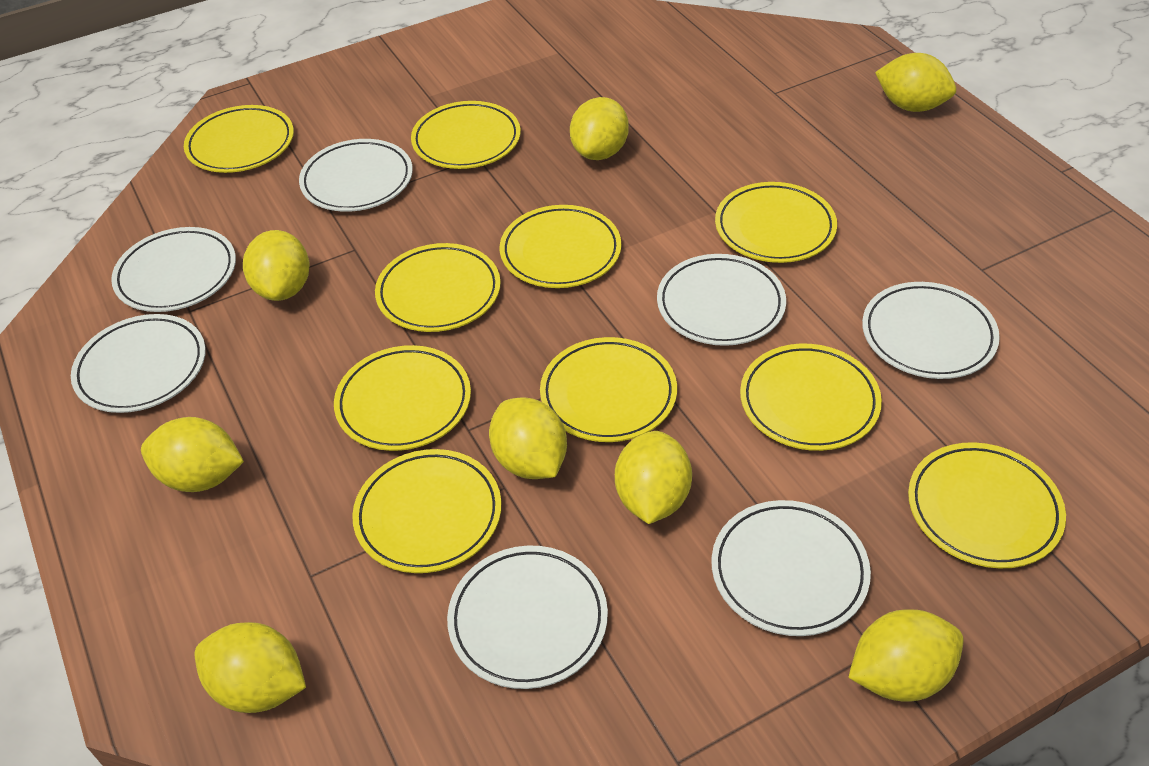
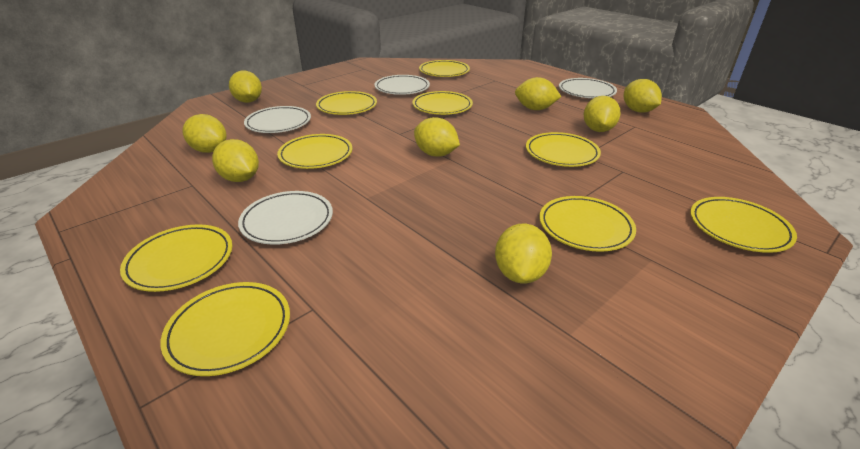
white plate: [71,314,206,413] [111,227,236,312] [299,139,413,212] [447,545,608,689] [657,254,786,346] [712,500,871,636] [862,282,1000,379] = 7 -> [238,191,333,245] [244,106,311,133] [374,75,430,95] [559,78,617,98] = 4
yellow plate: [184,105,294,173] [334,345,471,451] [352,449,501,573] [375,243,501,332] [411,101,521,169] [500,205,621,288] [540,337,677,442] [715,182,837,263] [740,344,882,451] [908,442,1066,568] = 10 -> [120,224,232,292] [161,282,290,376] [277,134,352,169] [316,91,377,115] [412,91,473,115] [419,60,470,77] [526,132,601,167] [539,196,636,252] [690,197,797,253] = 9

